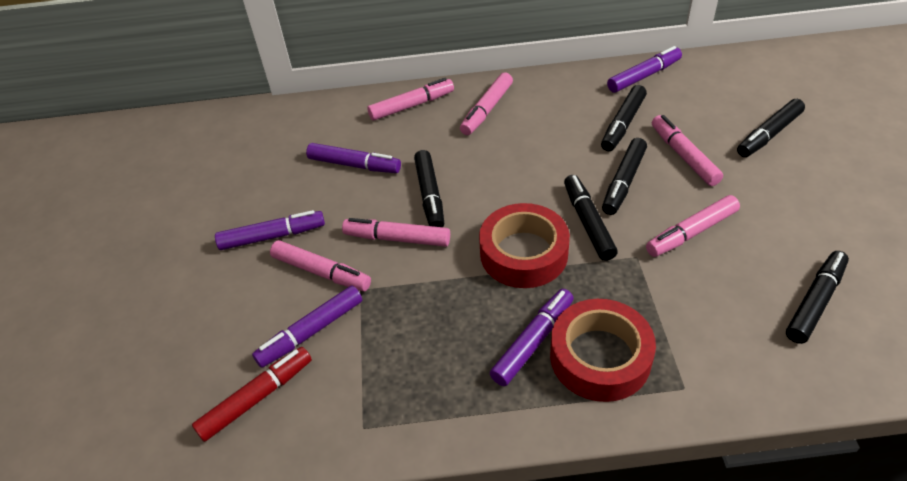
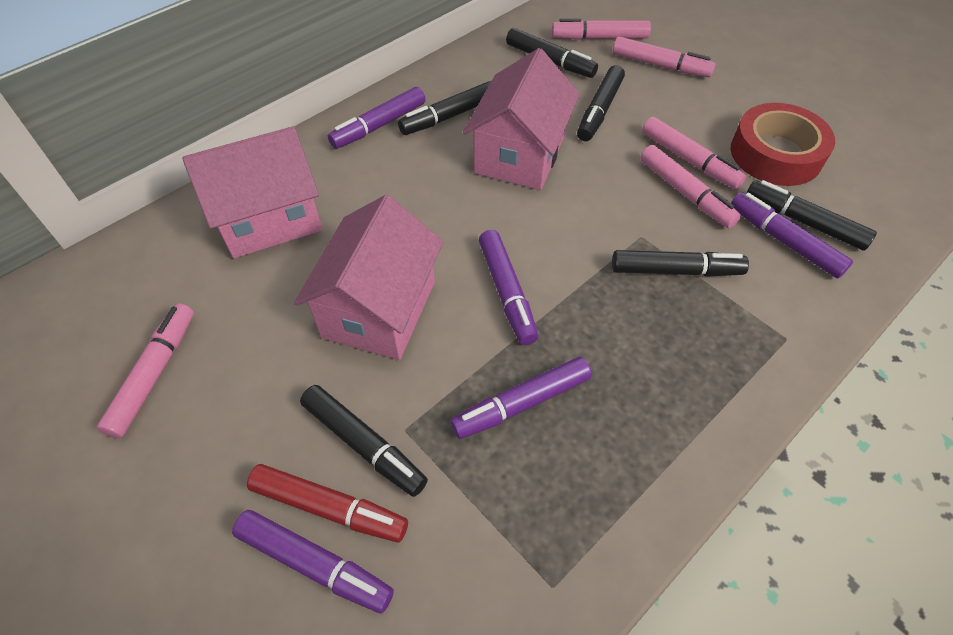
pink house: none = 0 -> [182,126,322,258] [294,195,443,360] [463,48,580,190] = 3
pink marker: [270,240,371,291] [342,218,450,247] [367,78,454,120] [460,72,513,135] [646,195,740,257] [652,115,723,186] = 6 -> [97,303,194,438] [552,18,651,40] [613,36,716,77] [640,145,741,228] [642,117,746,189] = 5
red tape: [479,203,570,288] [550,299,656,402] = 2 -> [730,103,835,186] = 1

